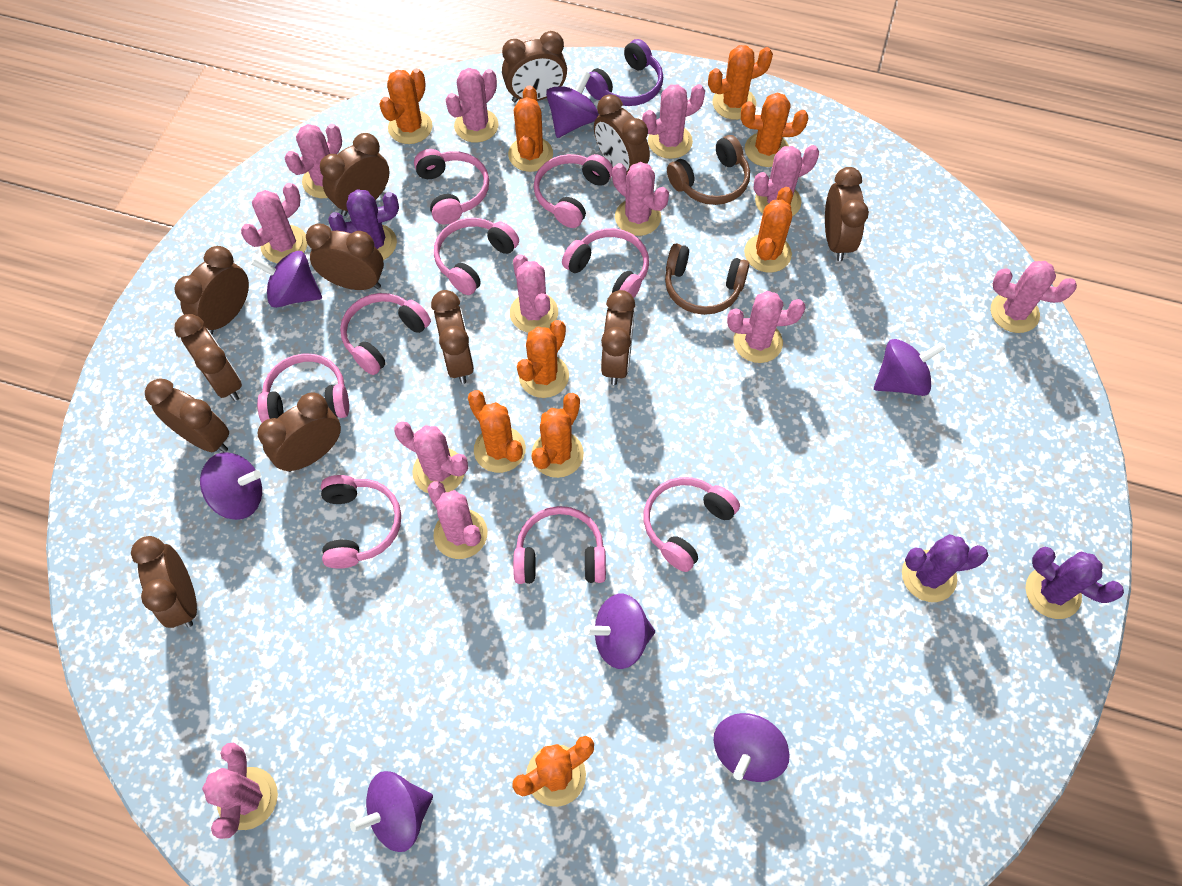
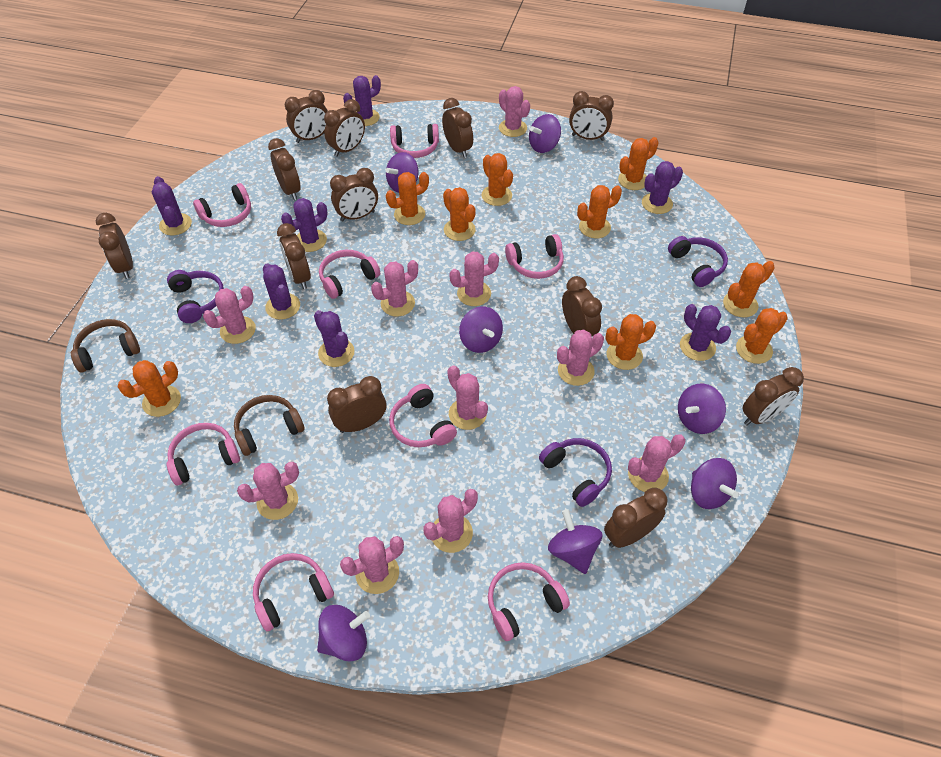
pink cactus: [202,743,278,839] [241,183,308,263] [285,124,342,198] [394,421,468,493] [427,481,488,559] [445,68,499,143] [510,254,558,332] [612,162,669,236] [642,84,705,159] [727,291,806,363] [753,145,819,216] [991,261,1077,333] = 12 -> [203,286,256,344] [237,462,299,520] [340,536,404,594] [371,260,418,317] [423,489,478,553] [448,365,488,430] [449,252,499,306] [499,86,530,137] [557,330,604,386] [628,434,685,492] = 10
pink headphones: [257,354,349,423] [321,475,401,569] [340,293,431,375] [414,149,489,224] [434,218,519,295] [513,506,606,584] [534,154,613,228] [562,228,649,298] [644,477,740,572] = 9 -> [167,423,240,485] [193,183,251,227] [253,553,334,631] [319,250,380,299] [389,384,457,447] [390,124,439,158] [488,562,570,641] [505,234,564,279] = 8
purple cactus: [328,189,399,260] [902,534,988,602] [1026,547,1124,619] = 3 -> [152,176,192,235] [263,263,300,320] [281,198,328,252] [314,310,355,367] [343,75,381,126] [642,161,683,214] [680,304,731,361] = 7
purple headphones: [585,39,663,106] = 1 -> [167,270,224,323] [539,438,612,507] [668,236,728,287] = 3

